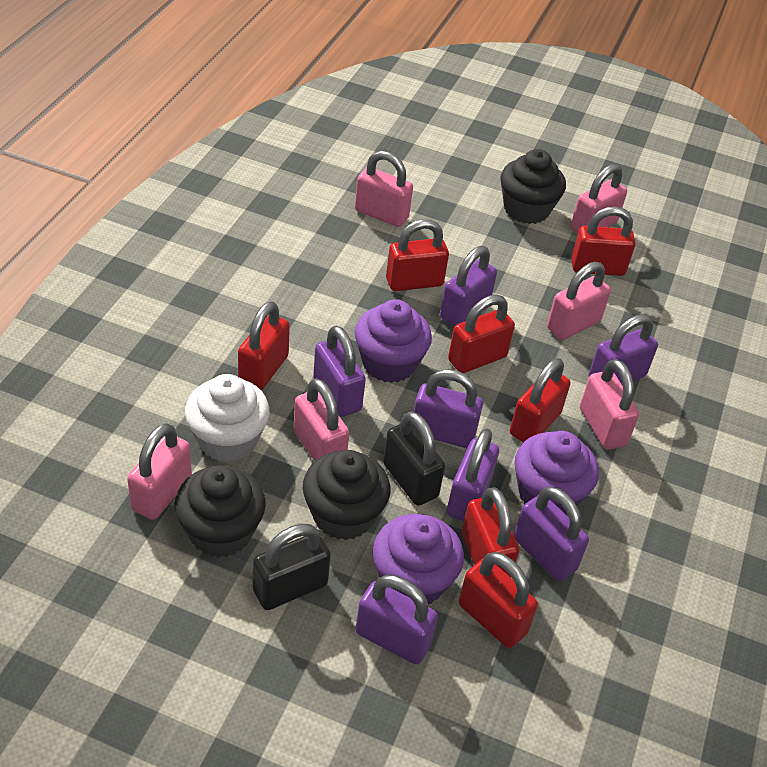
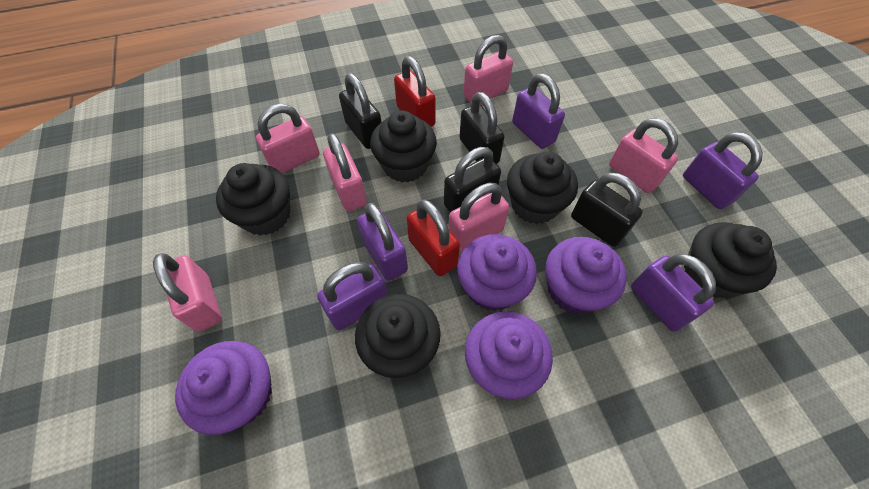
black cupcake: [174,465,266,558] [303,450,390,540] [500,149,566,224] = 3 -> [216,163,290,235] [355,294,441,378] [370,111,437,183] [507,152,578,224] [684,222,777,298] = 5
black padlock: [253,524,331,610] [383,411,445,506] = 2 -> [339,74,381,149] [444,147,501,212] [459,92,505,164] [571,173,643,247] = 4
purple cupcake: [355,299,432,383] [373,514,464,604] [515,431,599,514] = 3 -> [175,341,272,435] [457,234,537,311] [465,311,553,399] [545,237,627,314] = 4
purple padlock: [313,326,366,417] [356,575,438,664] [414,369,483,448] [440,246,497,327] [447,428,499,521] [514,486,589,581] [588,314,658,385] = 7 -> [317,262,388,330] [357,203,408,281] [512,74,565,149] [631,254,716,331] [683,132,763,209] = 5
red padlock: [238,301,290,390] [386,219,449,291] [448,295,515,373] [459,552,538,648] [462,487,519,577] [510,358,571,443] [571,207,636,276] = 7 -> [394,56,436,127] [406,200,460,276] = 2
white cupcake: [185,374,270,462] = 1 -> none = 0

